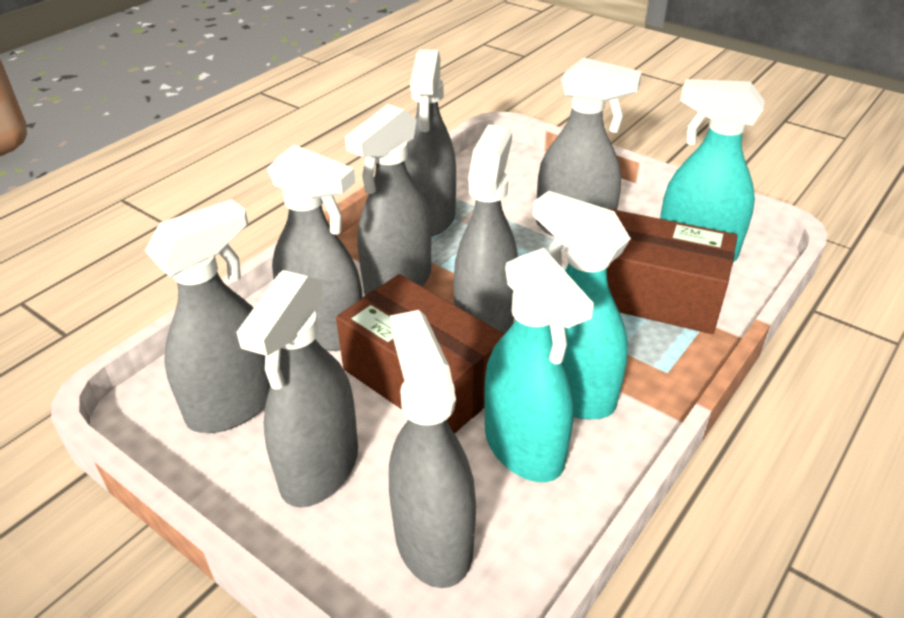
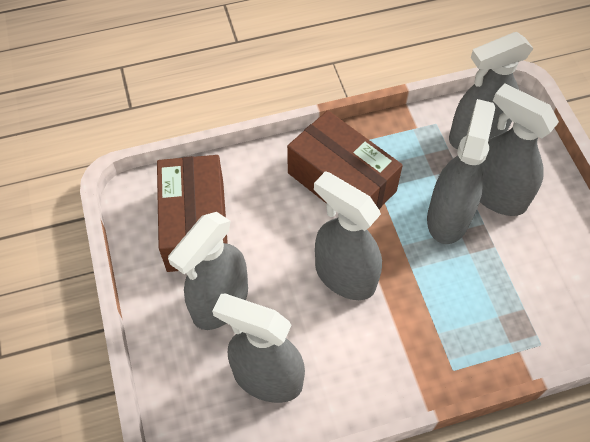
grey spray bottle: [145,199,270,433] [236,270,358,508] [267,145,363,351] [345,104,431,295] [389,310,476,588] [404,49,456,236] [454,124,518,334] [536,58,642,237] = 8 -> [168,212,248,330] [212,293,305,403] [314,171,382,300] [427,99,495,244] [449,32,534,150] [480,83,559,216] = 6
turquoise spray bottle: [484,248,594,482] [533,191,631,420] [660,79,765,262] = 3 -> none = 0

